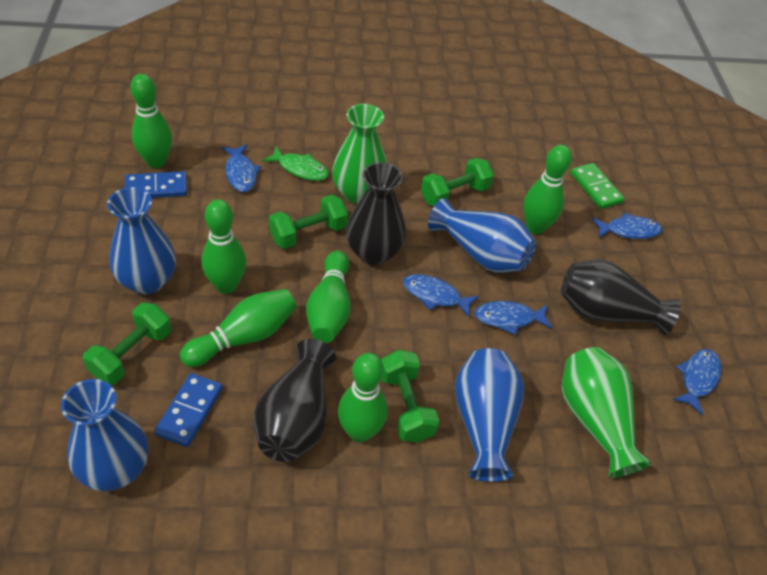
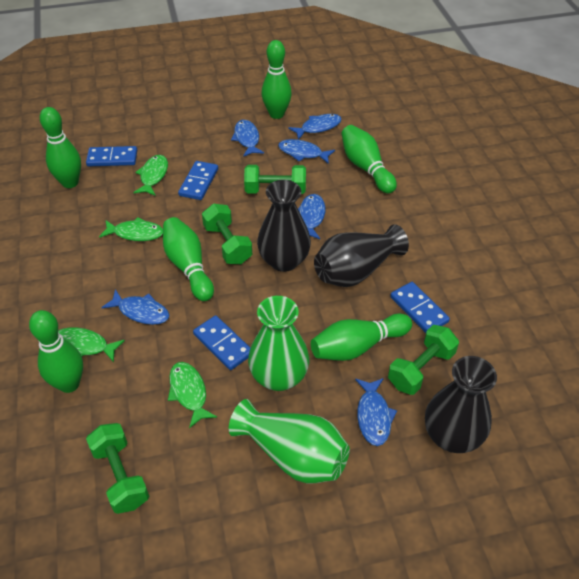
blue domino: [125,171,187,198] [154,373,222,447] = 2 -> [86,146,137,166] [178,161,218,200] [193,315,250,370] [390,282,450,333] = 4
blue fish: [222,144,261,192] [403,274,479,318] [475,301,552,335] [592,212,662,239] [673,349,721,415] = 5 -> [101,289,169,325] [231,120,264,157] [278,139,335,164] [288,114,342,140] [298,194,325,239] [355,378,397,446] = 6
blue vase: [61,379,148,491] [107,187,176,294] [428,198,536,273] [455,348,524,482] = 4 -> none = 0
green domino: [571,163,624,209] = 1 -> none = 0
green fish: [262,147,329,181] = 1 -> [58,327,125,363] [99,217,163,241] [133,155,168,196] [168,362,217,428] = 4

